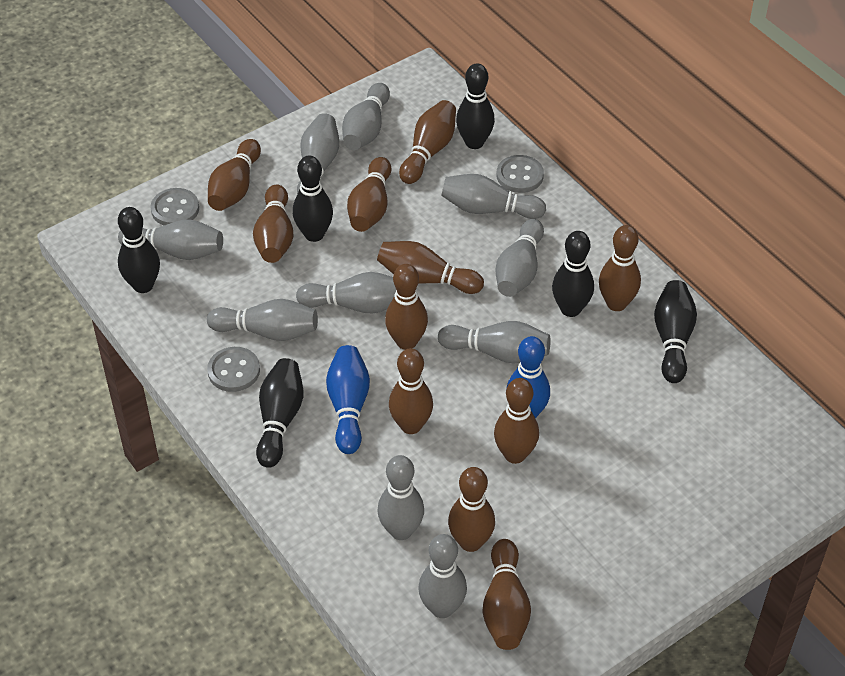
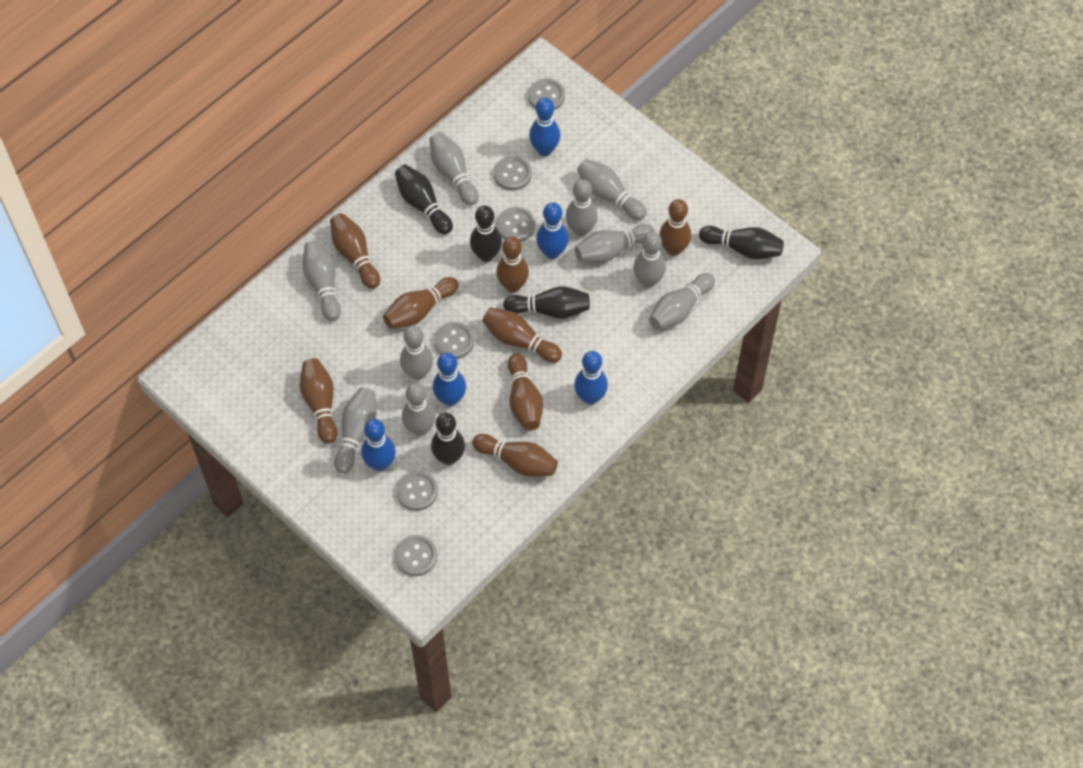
black bowling pin: [118,207,160,293] [256,358,303,468] [293,156,333,242] [456,63,495,149] [552,231,594,317] [654,280,697,383] = 6 -> [395,165,453,234] [431,413,465,465] [470,205,502,262] [503,286,590,319] [699,226,784,259] = 5
blue bowling pin: [326,345,370,454] [506,336,550,418] = 2 -> [361,419,396,471] [433,353,466,406] [529,98,561,156] [536,202,569,259] [574,351,608,405] = 5
brown bowling pin: [208,139,261,211] [253,185,293,263] [347,157,391,232] [377,241,484,294] [385,264,428,350] [389,348,433,434] [399,100,456,184] [448,467,495,552] [483,539,531,650] [494,378,539,464] [599,225,641,311] = 11 -> [300,358,338,444] [330,213,380,289] [383,277,458,329] [472,434,558,477] [482,307,562,363] [496,236,529,292] [508,353,543,431] [659,199,691,256] = 8
grey button: [151,188,199,226] [207,347,260,392] [497,155,544,193] = 3 -> [395,535,437,576] [396,471,438,511] [434,322,474,359] [494,156,532,191] [497,207,535,242] [528,79,565,110] = 6

